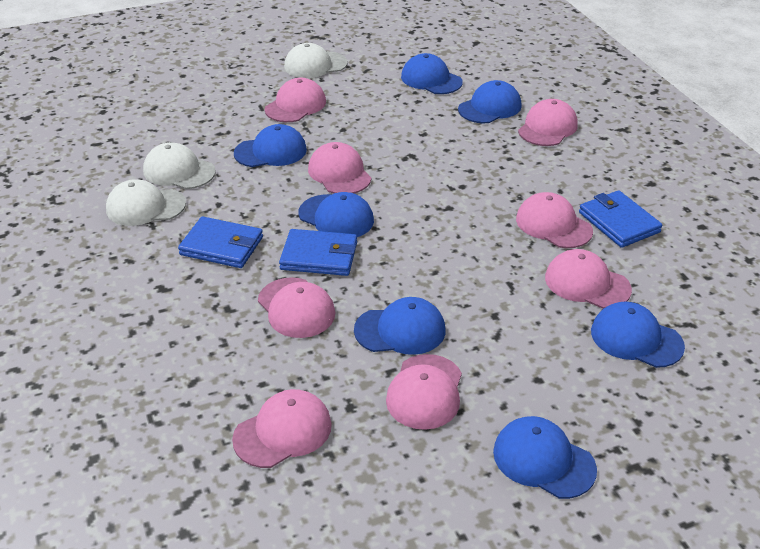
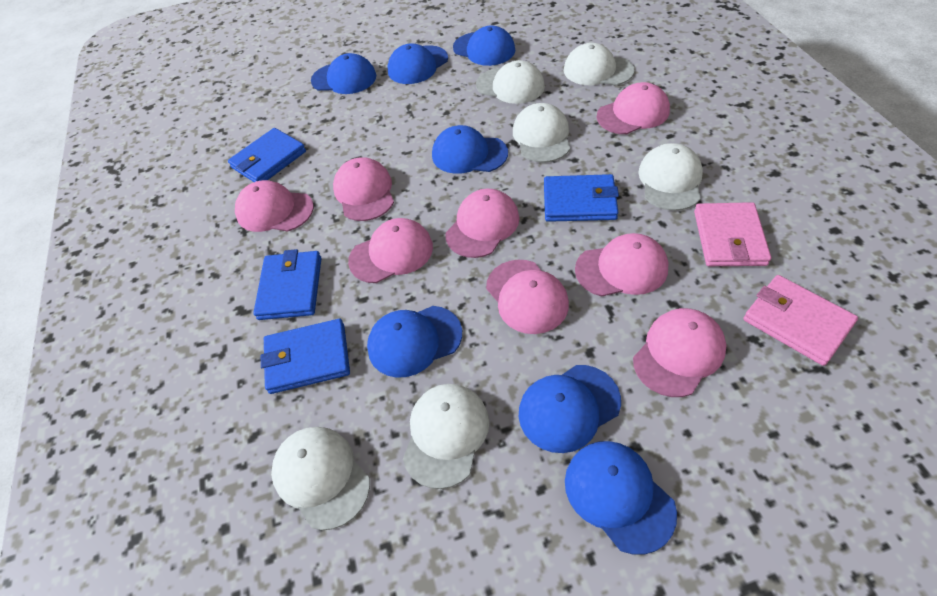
blue wallet: [178,217,263,268] [279,229,357,276] [579,190,663,248] = 3 -> [228,128,306,182] [253,249,321,320] [261,319,350,394] [544,174,619,222] = 4
pink wallet: none = 0 -> [694,202,771,266] [743,275,858,366] = 2
white cap: [106,179,186,226] [143,142,216,189] [284,43,348,78] = 3 -> [271,427,370,530] [403,384,489,489] [476,60,545,104] [513,103,570,163] [564,43,634,85] [638,143,703,211] = 6

